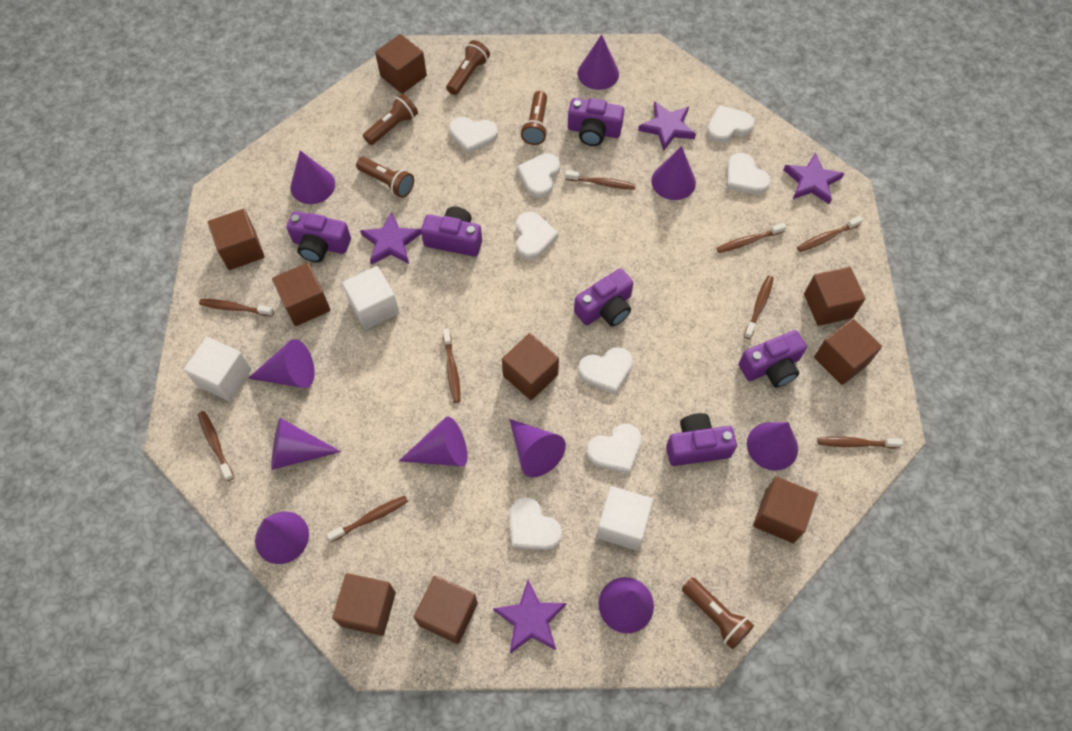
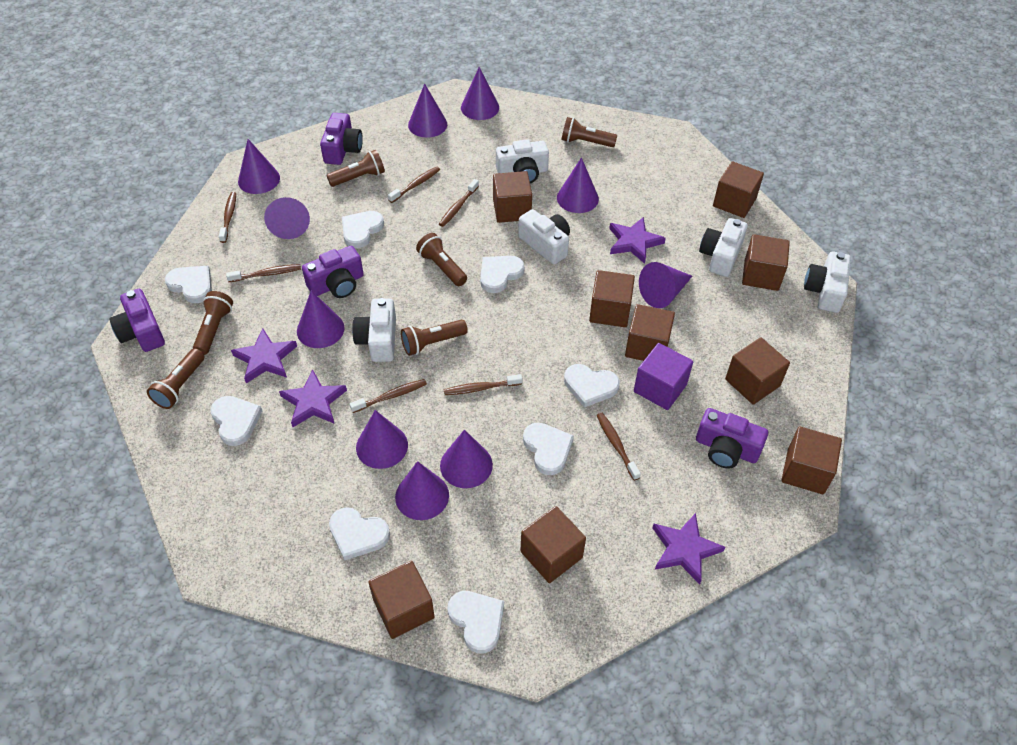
brown flashlight: [356,157,414,198] [363,94,418,145] [446,40,490,95] [521,91,548,145] [682,577,754,649] = 5 -> [147,349,205,409] [193,291,233,355] [326,150,385,187] [401,320,468,356] [416,233,467,286] [562,117,617,147] = 6
brown toothbrush: [198,411,234,481] [199,299,274,316] [327,496,408,542] [443,328,461,403] [565,170,636,190] [717,223,787,253] [744,275,774,339] [797,216,863,252] [817,437,903,448] = 9 -> [219,192,236,243] [226,264,301,282] [350,379,427,413] [388,166,440,203] [439,179,479,227] [443,374,522,395] [597,413,641,481] = 7
purple camera: [286,211,351,262] [421,207,482,257] [568,98,624,146] [574,269,634,326] [666,413,737,466] [739,330,807,387] = 6 -> [109,289,165,352] [302,246,364,298] [320,113,363,165] [696,408,768,468] = 4
purple cube: none = 0 -> [634,343,693,410] = 1
white camera: none = 0 -> [352,298,396,362] [496,139,549,184] [518,209,570,264] [699,218,748,277] [804,251,851,313] = 5
white cube: [184,337,252,401] [342,266,399,330] [596,486,653,550] = 3 -> none = 0

